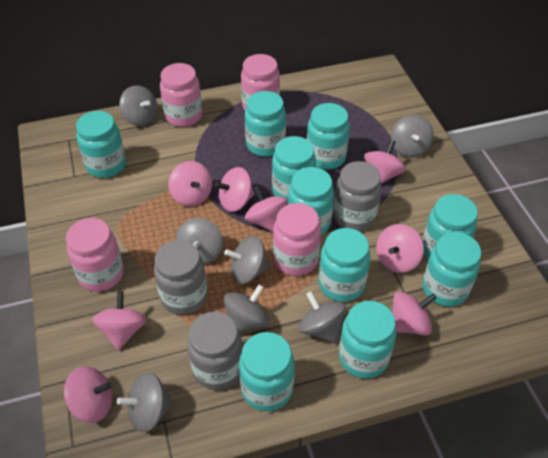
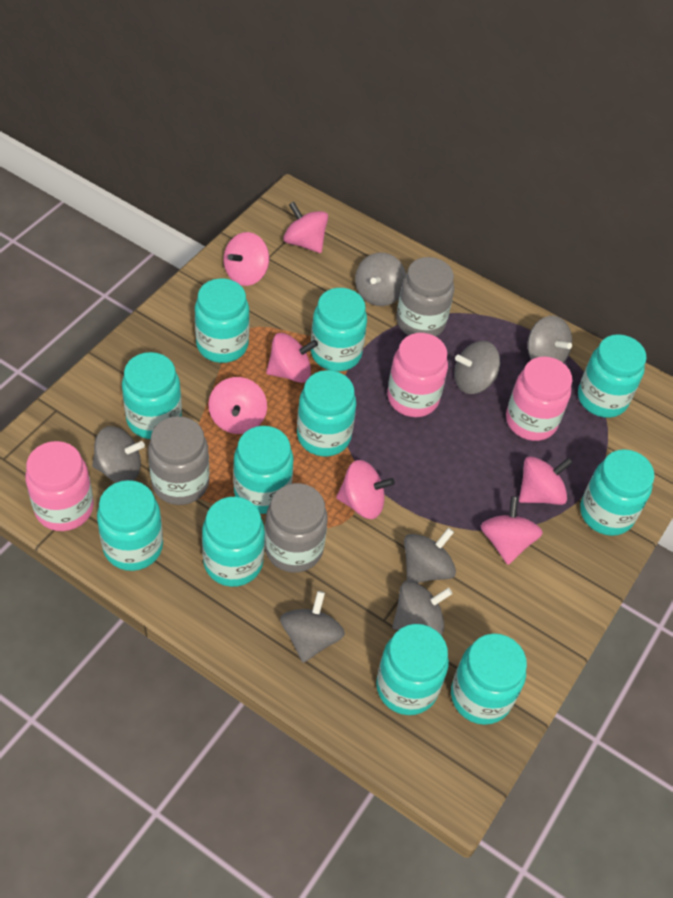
pink jar: [66,218,124,292] [160,63,202,127] [241,54,280,110] [273,203,321,276] = 4 -> [25,441,94,531] [387,333,448,417] [506,356,572,441] = 3
pink spinning top: [64,366,112,423] [92,291,147,350] [168,161,212,206] [214,167,254,212] [245,186,287,232] [364,140,406,184] [376,224,424,273] [392,291,437,336] = 8 -> [208,377,267,434] [224,232,269,286] [266,333,318,383] [283,202,328,253] [336,460,395,519] [481,496,543,565] [519,456,573,505] = 7
turquoise jar: [76,111,126,178] [239,332,295,412] [245,91,286,157] [272,136,316,204] [288,167,334,235] [307,103,350,170] [319,228,371,302] [339,301,396,379] [422,194,478,259] [423,232,481,307] = 10 -> [97,480,163,571] [122,352,182,439] [195,278,249,363] [202,497,265,587] [233,426,294,514] [297,370,356,456] [311,288,367,371] [376,624,449,715] [451,634,527,725] [578,334,647,418] [580,449,655,536] = 11

